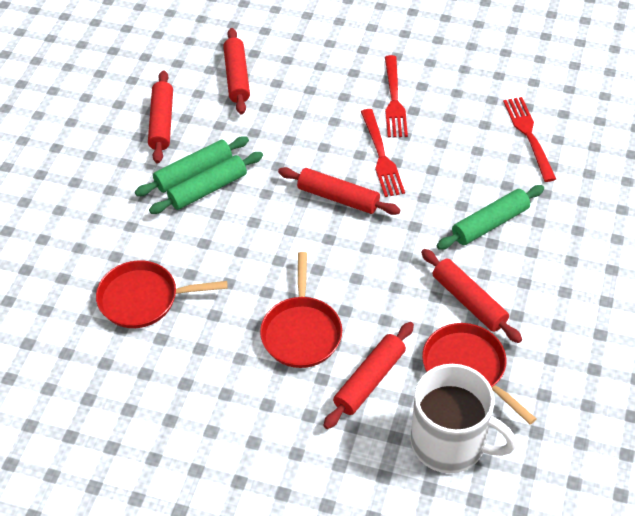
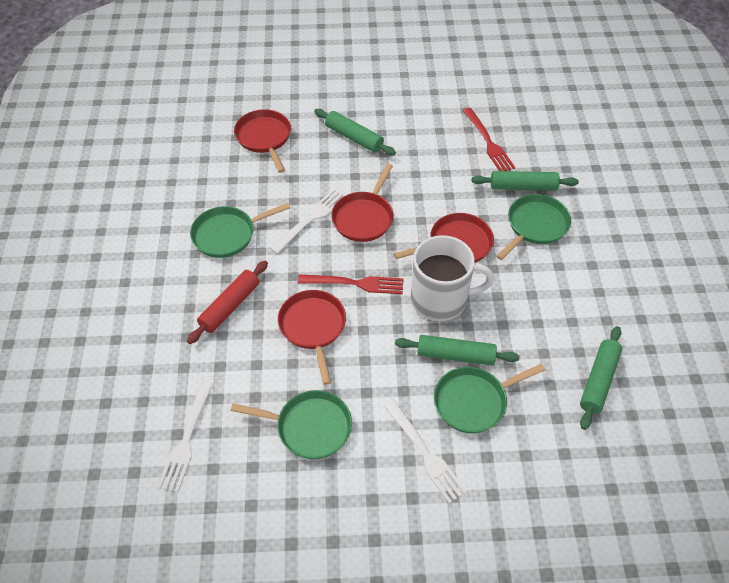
green pan: none = 0 -> [190,203,290,258] [231,390,352,459] [434,364,545,433] [496,194,571,260] = 4
green rolling pin: [135,136,249,196] [149,152,263,214] [437,185,544,250] = 3 -> [314,109,396,155] [395,335,520,365] [471,171,579,191] [580,326,622,430] = 4
red fork: [361,109,405,197] [385,55,408,137] [503,97,556,182] = 3 -> [298,274,404,294] [463,108,515,171] = 2
red pan: [96,261,228,328] [260,252,342,368] [422,323,537,424] = 3 -> [234,109,291,173] [278,290,346,385] [331,164,394,242] [394,213,494,263] = 4
red rolling pin: [148,70,173,163] [223,28,250,114] [278,167,400,215] [323,322,414,429] [421,249,522,343] = 5 -> [187,261,268,344] = 1
white fork: none = 0 -> [157,380,213,492] [270,189,344,254] [383,399,467,503] = 3

